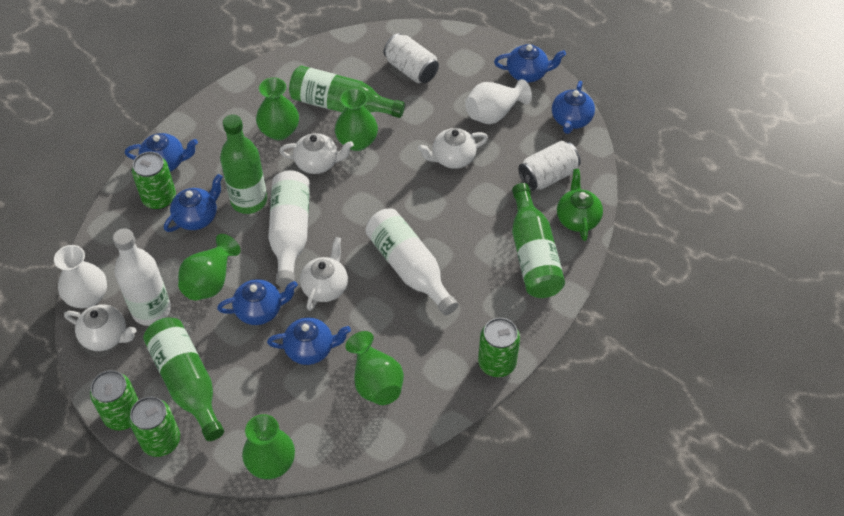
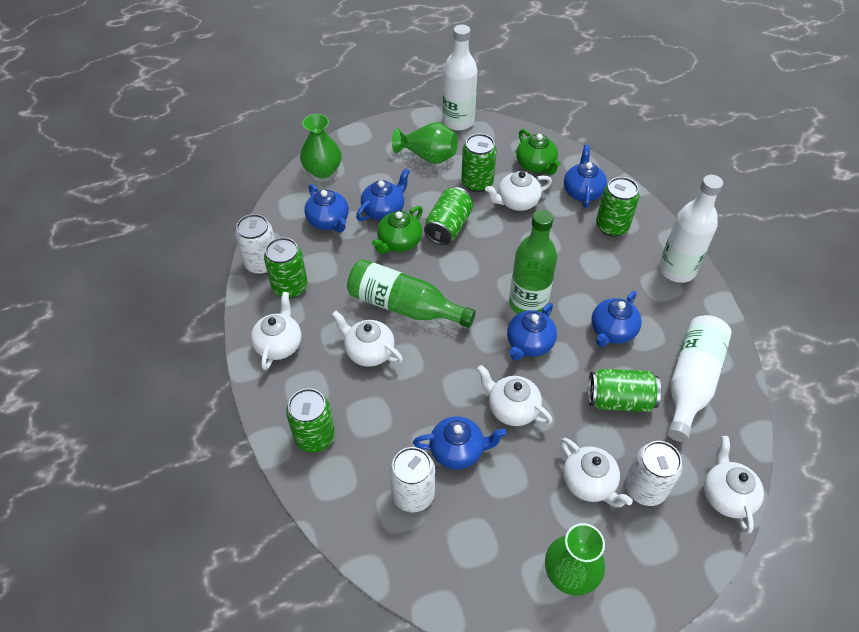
green bottle: [143,318,224,441] [220,114,267,214] [289,66,405,118] [512,183,565,298] = 4 -> [347,259,476,328] [509,209,557,314] = 2
green can: [90,370,139,430] [129,396,180,457] [132,152,176,210] [478,318,520,377] = 4 -> [264,237,308,299] [286,388,335,453] [424,187,473,245] [461,133,497,192] [588,369,661,412] [596,177,639,237] = 6
green teapot: [557,169,603,241] = 1 -> [372,206,423,254] [516,129,561,175] = 2
green vase: [178,234,241,301] [242,414,295,479] [256,77,299,140] [335,88,378,151] [345,331,404,405] = 5 -> [300,114,342,178] [392,122,458,164] [545,523,605,596] = 3
white can: [383,33,439,83] [518,141,581,191] = 2 -> [235,214,275,275] [389,447,435,512] [625,441,682,506] = 3
white teapot: [64,305,136,351] [279,133,354,174] [300,237,348,311] [418,128,488,169] = 4 -> [251,292,301,370] [332,311,403,367] [477,365,553,426] [485,171,552,211] [561,438,633,507] [704,436,764,533] = 6
white vase: [54,245,107,308] [465,79,532,124] = 2 -> none = 0

